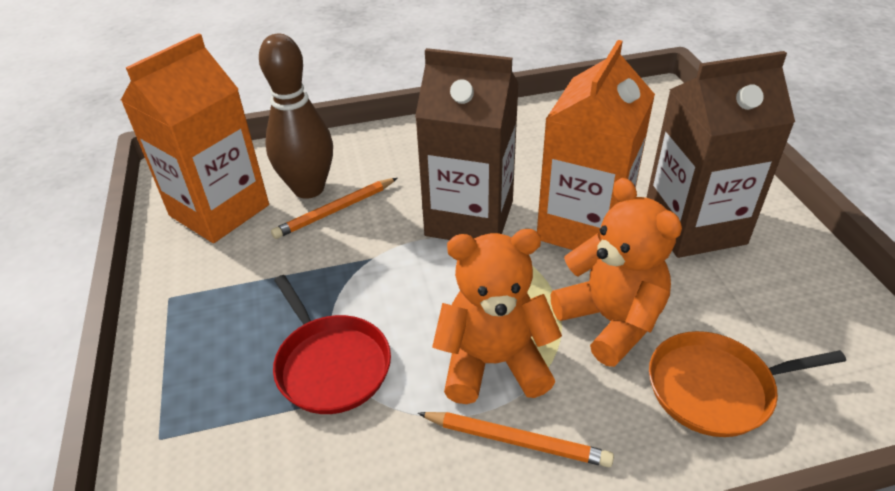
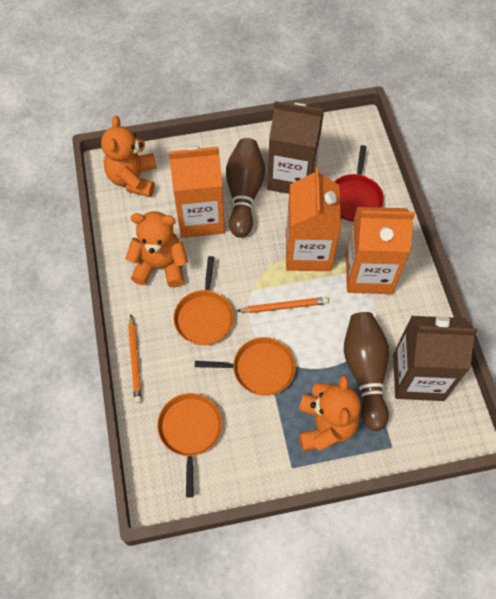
brown bowling pin: [259,34,333,199] = 1 -> [226,138,265,238] [344,312,389,431] = 2
orange carton: [121,33,269,243] [537,40,655,250] = 2 -> [169,146,225,238] [286,167,341,271] [346,207,415,294] = 3
orange pan: [649,331,846,437] = 1 -> [157,393,222,497] [174,256,234,345] [195,337,296,396] = 3
orange teddy bear: [432,229,562,404] [551,178,682,367] = 2 -> [101,116,157,197] [125,211,188,288] [299,375,361,451] = 3

